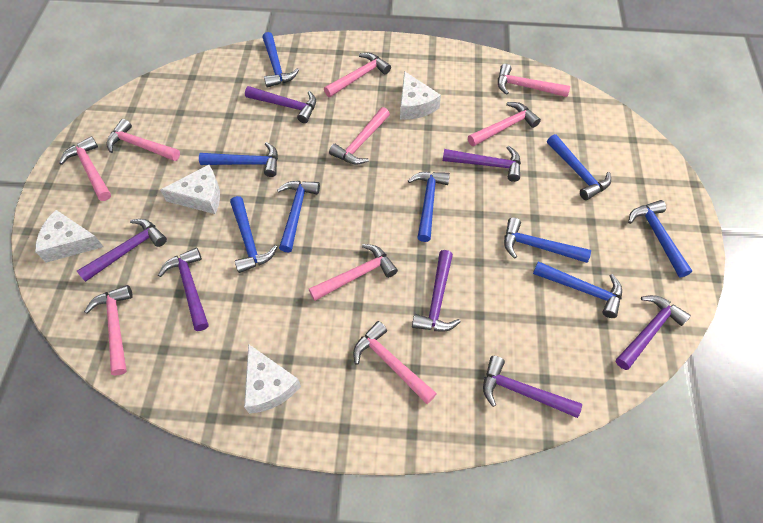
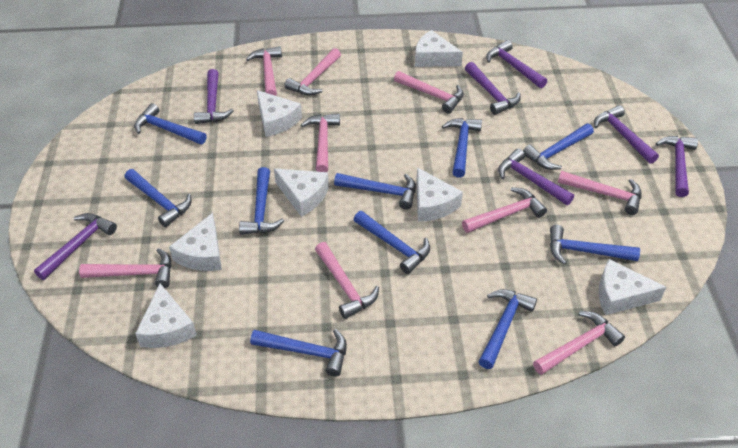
blue hammer: [199,142,278,177] [230,196,277,273] [262,32,299,88] [277,181,320,252] [408,171,450,242] [504,218,591,263] [533,261,622,318] [547,134,611,200] [628,200,692,278] = 9 -> [125,169,191,227] [134,103,207,145] [239,167,284,235] [250,329,347,377] [334,173,416,210] [354,211,430,274] [442,118,482,178] [478,289,537,369] [523,124,594,170] [550,225,640,265] = 10
white cheese: [35,210,104,263] [160,165,220,214] [244,344,301,414] [400,71,441,120] = 4 -> [135,284,197,348] [169,213,222,271] [257,90,302,137] [274,168,329,217] [415,30,463,67] [416,167,463,222] [599,259,666,315] = 7

